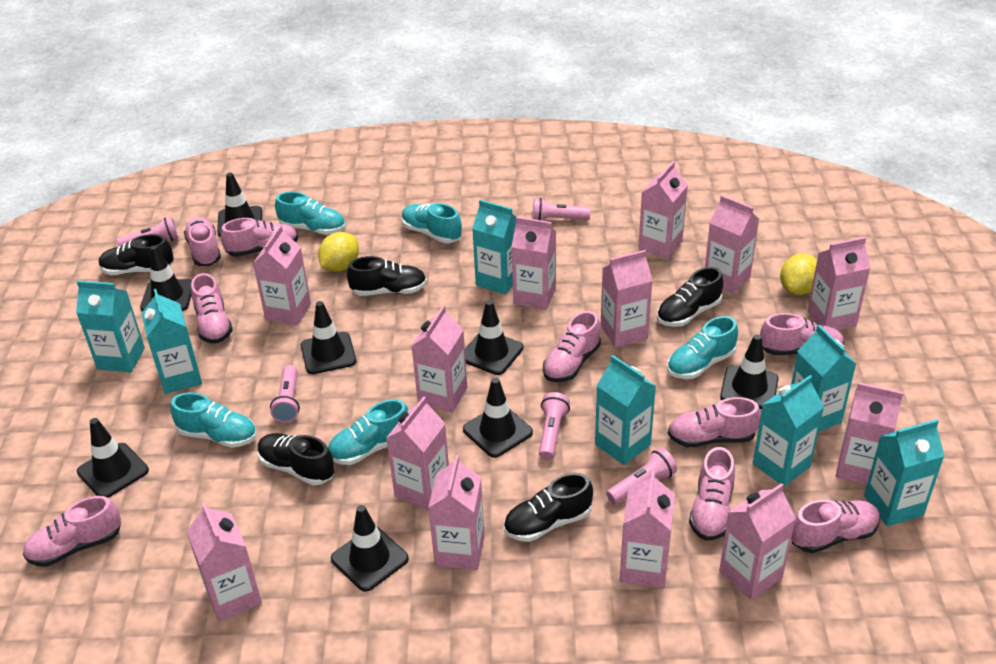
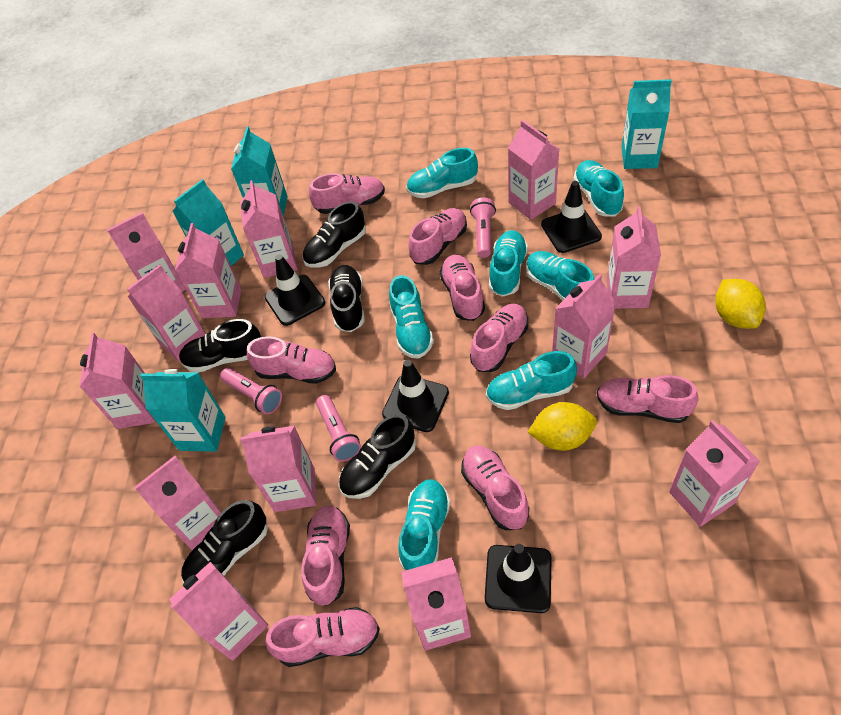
black traffic cone: [77,418,149,498] [140,245,192,312] [217,173,262,237] [301,301,356,374] [331,505,409,592] [463,378,533,458] [465,300,524,375] [720,334,778,409] = 8 -> [265,254,325,326] [382,360,449,432] [485,544,552,613] [541,181,602,253] = 4
pink flashlight: [117,217,179,246] [270,365,300,423] [532,198,591,221] [539,392,570,460] [606,448,677,504] = 5 -> [220,368,282,414] [316,395,361,462] [470,197,496,258] = 3
turquoise carton: [76,281,145,372] [141,289,202,394] [472,200,517,294] [595,355,656,465] [753,375,824,487] [791,325,856,432] [864,419,944,526] = 7 -> [140,369,226,452] [173,179,244,266] [231,126,288,217] [621,79,672,169] = 4
turquoise shoe: [170,392,257,448] [275,191,345,235] [328,399,409,465] [402,203,462,243] [667,316,738,379] = 5 -> [389,275,434,359] [398,479,451,570] [406,148,478,198] [486,351,577,410] [489,230,528,297] [526,251,594,300] [573,160,624,217] = 7

